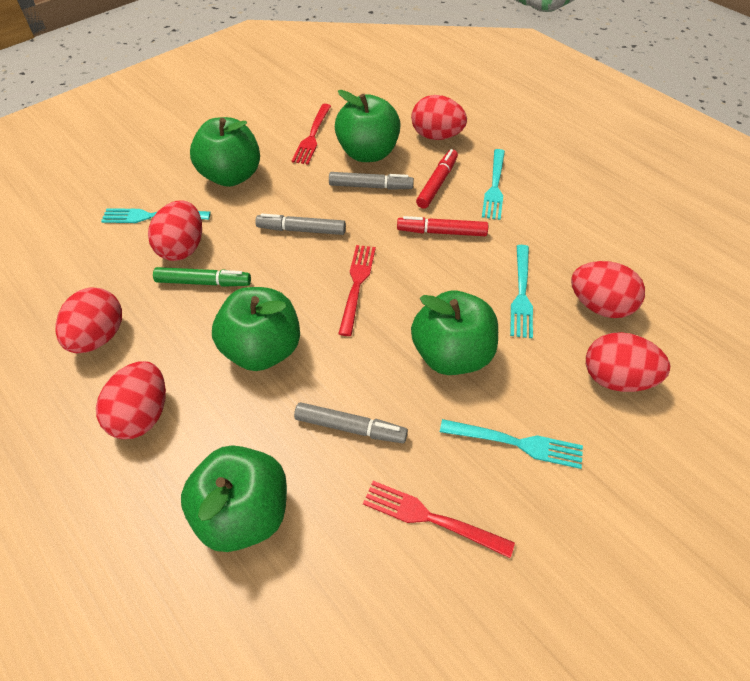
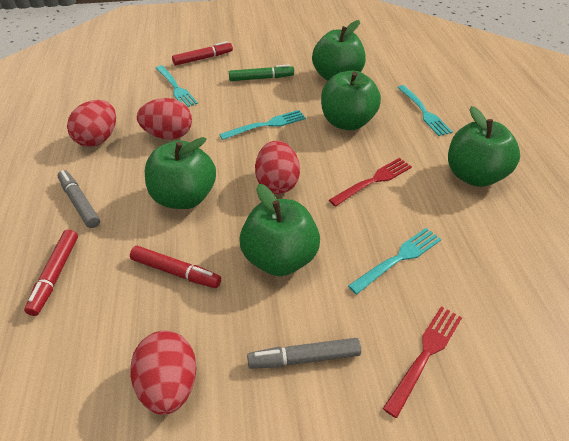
grey marker: [255,214,346,235] [294,402,408,443] [329,172,414,190] = 3 -> [58,170,100,228] [247,338,361,369] = 2
red egg: [56,287,122,353] [96,361,166,439] [148,200,202,261] [411,95,467,140] [571,261,645,318] [586,332,670,392] = 6 -> [67,100,116,147] [130,330,197,415] [137,98,192,139] [255,141,300,194] = 4
red fork: [292,104,331,165] [338,245,376,336] [363,481,515,558] = 3 -> [329,158,412,206] [383,306,462,418] = 2
red marker: [397,216,488,236] [416,149,458,209] = 2 -> [24,229,78,316] [130,246,221,288] [172,41,233,66] = 3

